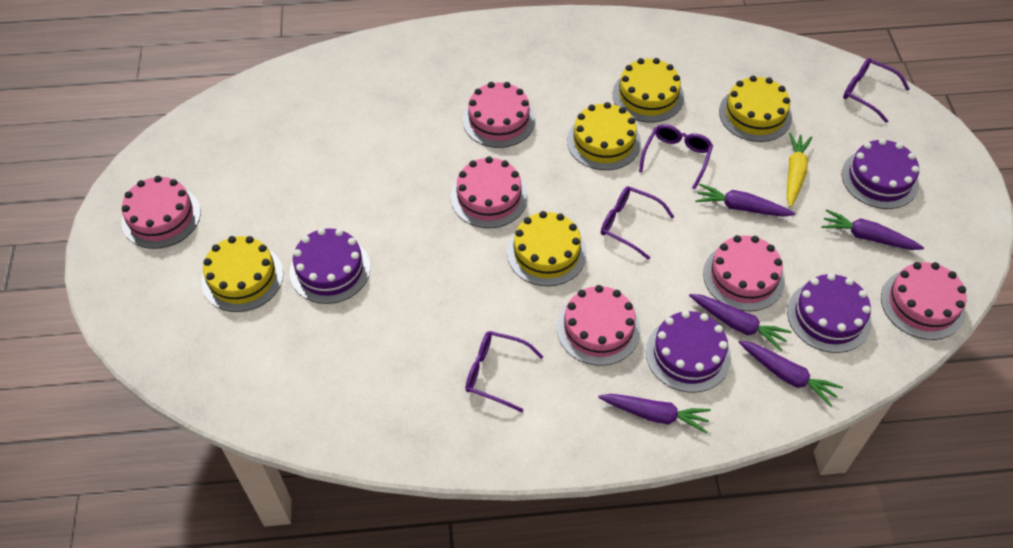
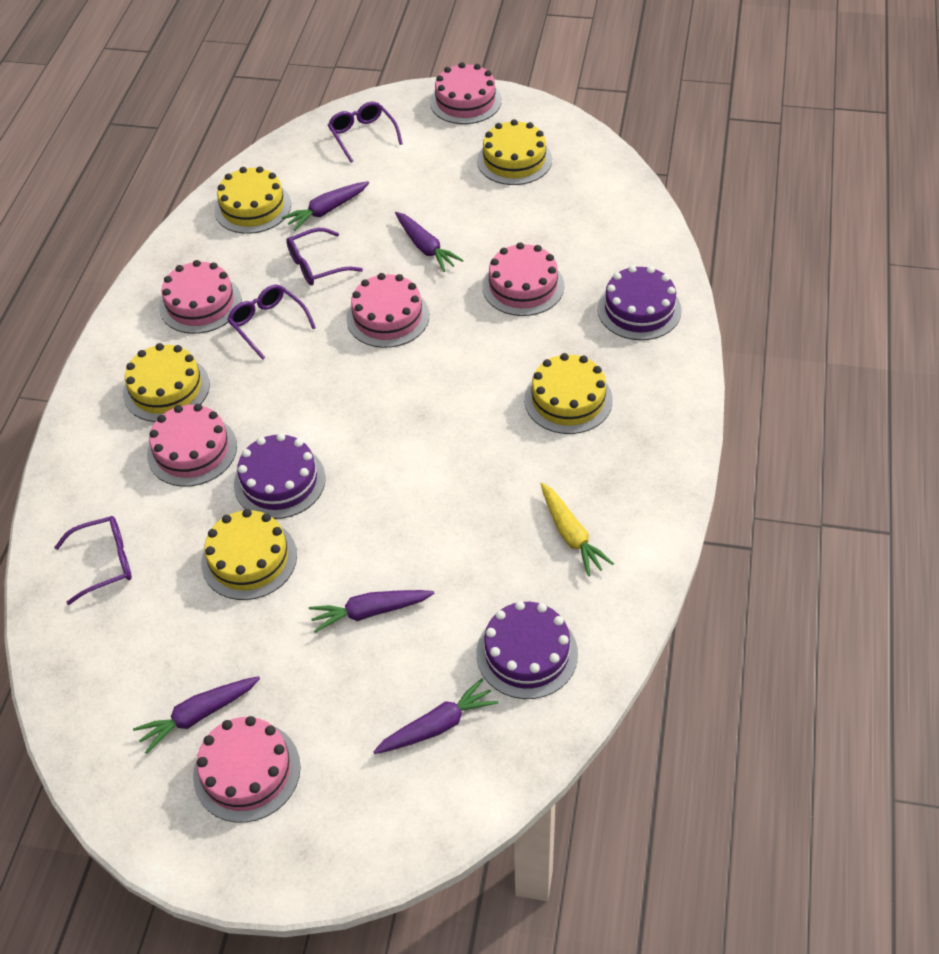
purple cake: [290,228,371,304] [646,310,731,392] [787,273,872,353] [842,138,919,209] = 4 -> [234,433,326,519] [477,601,578,699] [597,265,682,340] = 3

